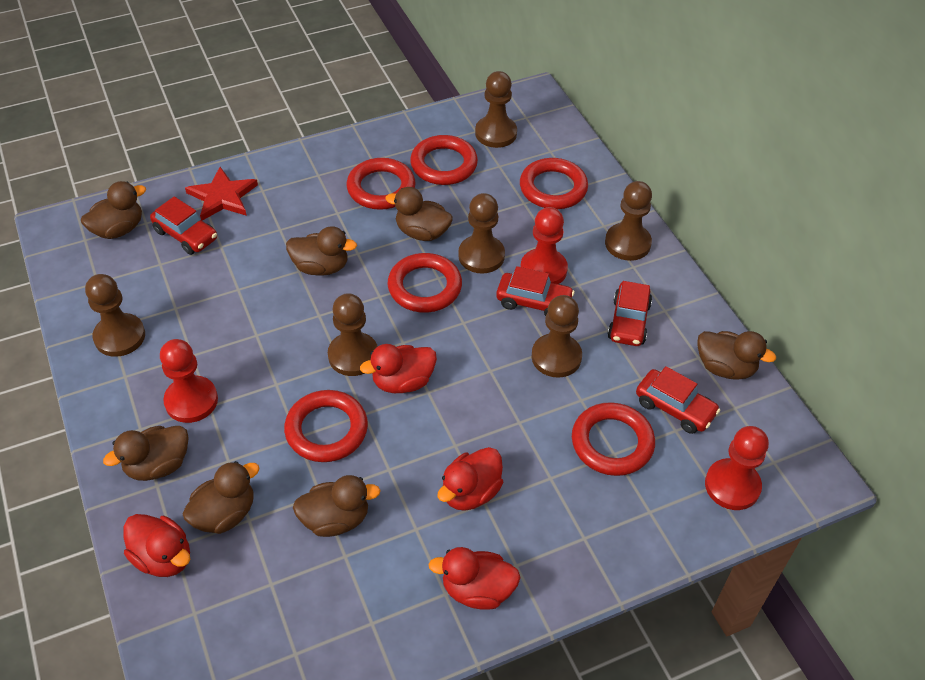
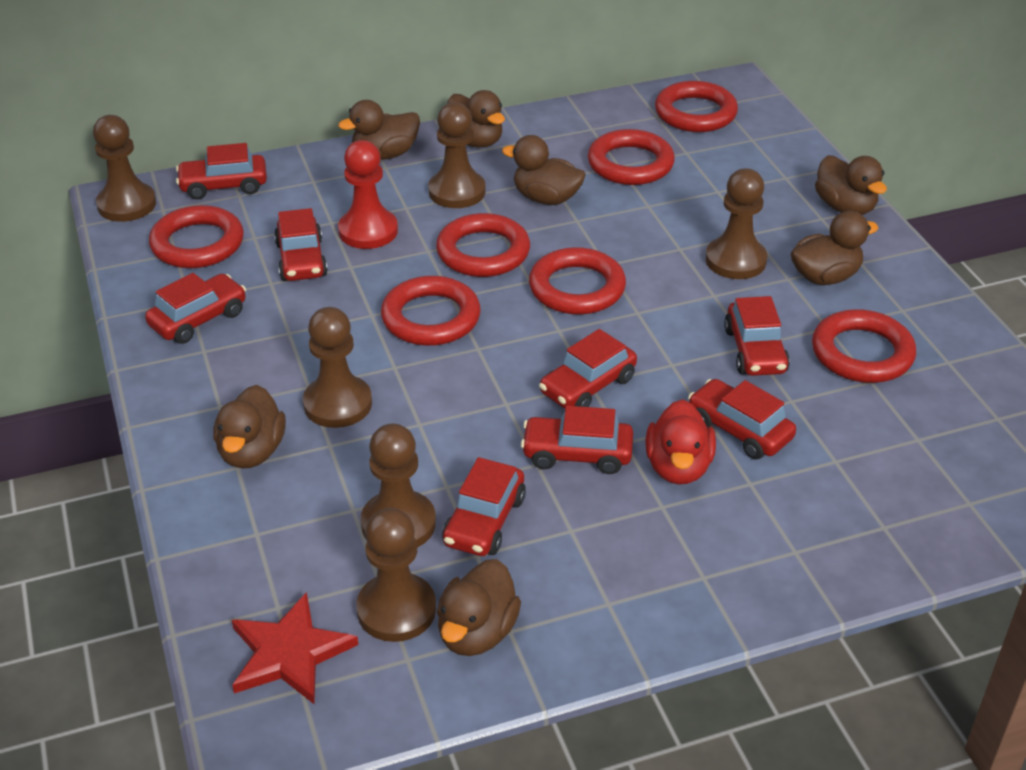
red car: [150,196,217,255] [496,266,575,316] [607,281,652,346] [636,366,720,434] = 4 -> [145,273,246,344] [176,143,267,200] [274,208,328,281] [442,457,526,556] [521,406,633,474] [539,329,637,409] [688,379,796,459] [724,296,790,376] = 8
red duck: [123,514,190,577] [360,344,437,393] [428,547,521,610] [437,447,503,511] = 4 -> [645,399,716,485] = 1
red pawn: [160,339,218,423] [520,207,568,284] [705,426,769,510] = 3 -> [338,140,398,249] = 1
red ring: [284,390,368,462] [347,158,416,210] [387,253,462,313] [410,135,478,185] [520,158,588,209] [572,402,655,476] = 6 -> [149,205,244,268] [381,276,481,346] [436,213,530,277] [529,247,626,315] [588,129,675,185] [655,81,738,132] [812,309,916,383] = 7

